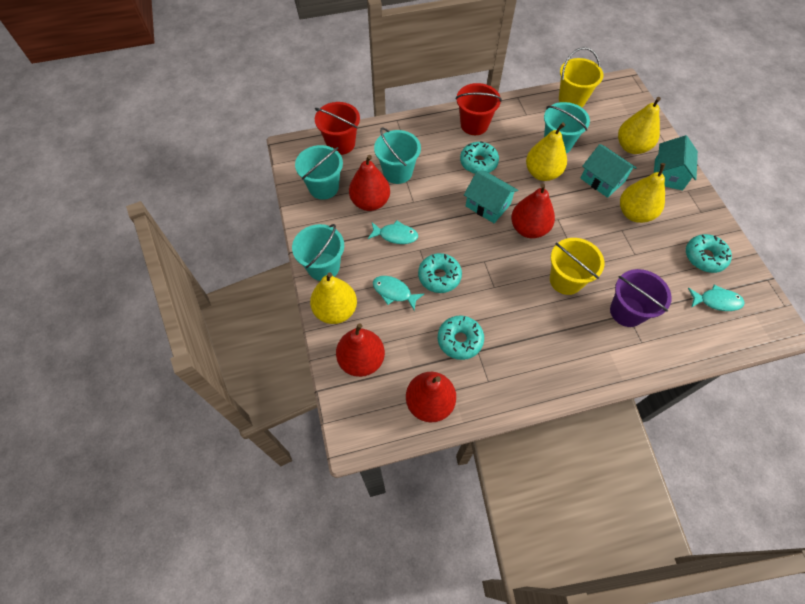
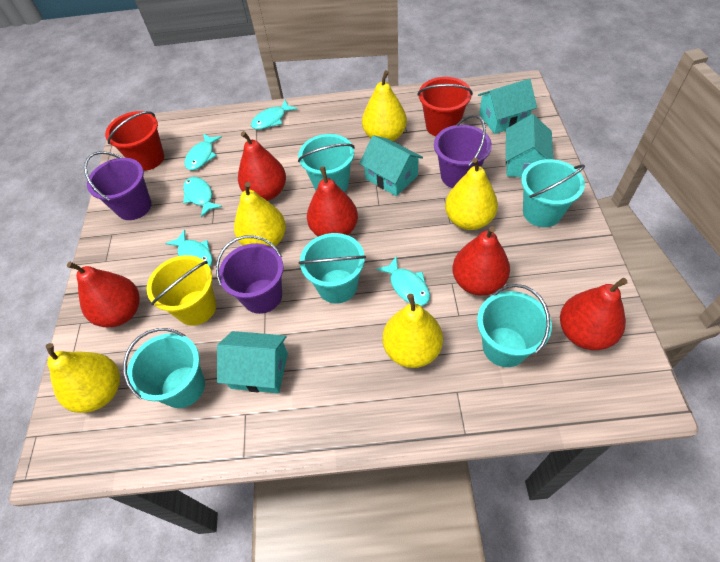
purple bucket: [610,269,672,327] = 1 -> [84,151,152,220] [216,235,284,314] [434,115,492,188] = 3
red pear: [336,323,385,377] [349,155,390,211] [406,372,456,422] [511,183,555,238] = 4 -> [67,262,140,327] [238,131,286,201] [307,166,358,236] [453,226,510,296] [560,278,628,350] = 5
turquoise bucket: [292,224,344,281] [295,145,343,200] [374,127,421,184] [544,102,590,154] = 4 -> [123,328,205,408] [298,134,355,192] [299,233,366,304] [477,284,552,367] [521,159,585,227] = 5
turquoise donut: [418,253,462,293] [438,315,484,360] [460,141,499,174] [686,234,732,273] = 4 -> none = 0
turquoise fish: [368,220,418,244] [373,276,424,311] [688,284,744,311] = 3 -> [165,229,213,267] [183,177,222,217] [185,133,222,170] [251,100,297,130] [376,256,430,306] = 5
turquoise house: [464,171,518,223] [580,144,637,198] [654,135,698,190] = 3 -> [217,331,288,393] [359,135,423,196] [478,79,537,134] [506,114,553,177] = 4
yellow bucket: [550,238,604,295] [559,47,604,107] = 2 -> [147,255,216,326] = 1
yellow pear: [310,272,357,324] [526,122,567,181] [618,97,661,154] [620,163,665,223] = 4 -> [46,343,120,413] [234,182,286,247] [362,70,407,141] [383,294,443,368] [445,158,498,230] = 5

